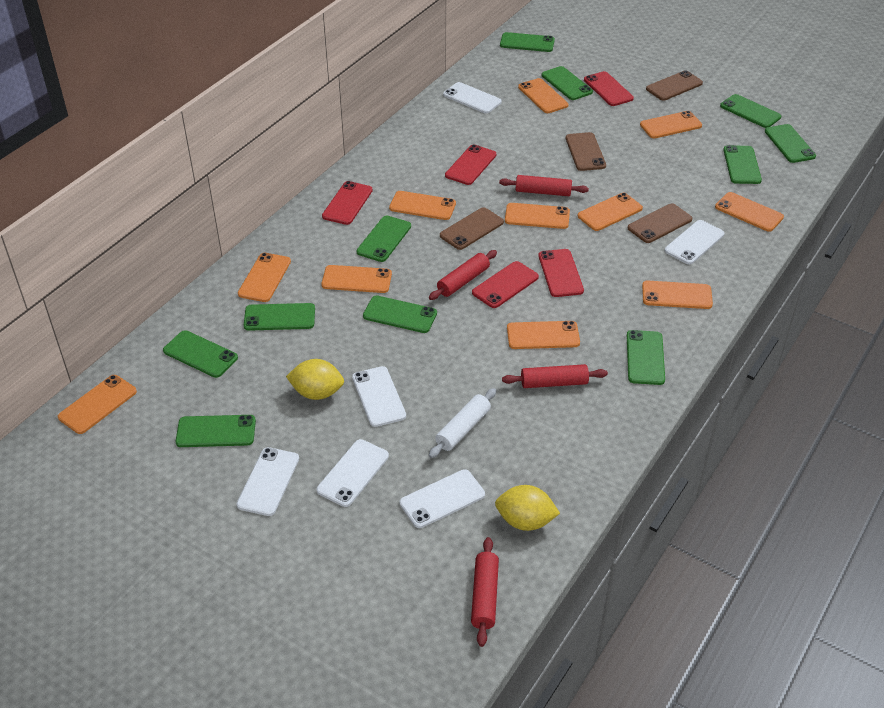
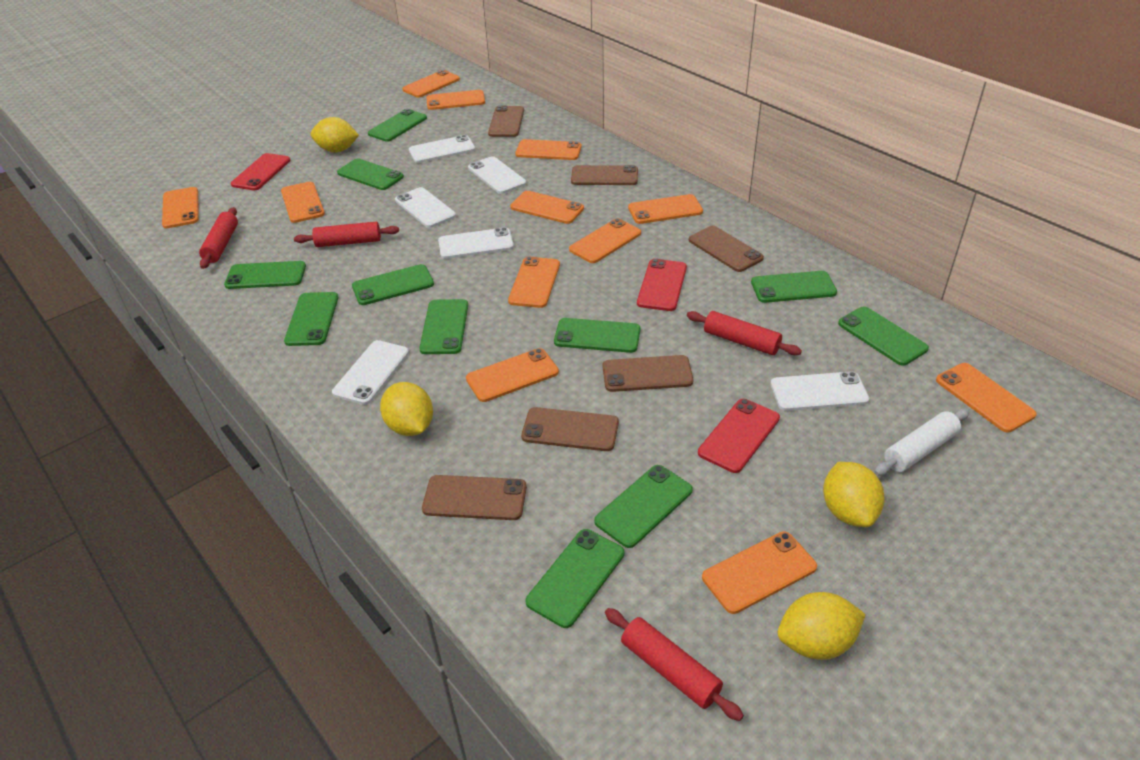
brown phone: [440,207,504,250] [566,132,606,171] [628,203,692,243] [646,70,703,101] = 4 -> [422,475,527,520] [488,106,524,137] [521,407,619,451] [571,165,638,185] [602,355,694,392] [689,226,764,272] = 6
orange phone: [58,375,137,434] [238,253,291,302] [321,265,392,293] [389,191,456,220] [505,203,570,229] [507,321,580,349] [518,78,568,113] [578,193,643,231] [640,111,702,138] [642,281,713,309] [715,192,784,232] = 11 -> [162,187,199,228] [281,182,325,223] [402,70,460,98] [426,90,485,110] [466,348,559,402] [508,257,560,308] [510,191,584,224] [515,139,582,160] [569,218,641,263] [628,194,703,224] [702,531,817,614] [936,363,1037,432] = 12
red phone: [322,181,373,225] [445,144,496,185] [472,261,539,308] [538,249,584,297] [584,71,634,106] = 5 -> [231,153,291,190] [637,259,687,311] [698,399,780,473] = 3
yellow lemon: [286,359,344,400] [495,485,560,531] = 2 -> [311,117,359,152] [380,382,433,436] [778,592,866,660] [823,462,885,527] = 4

